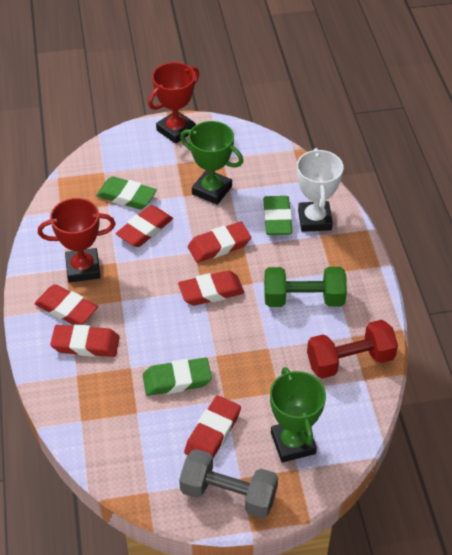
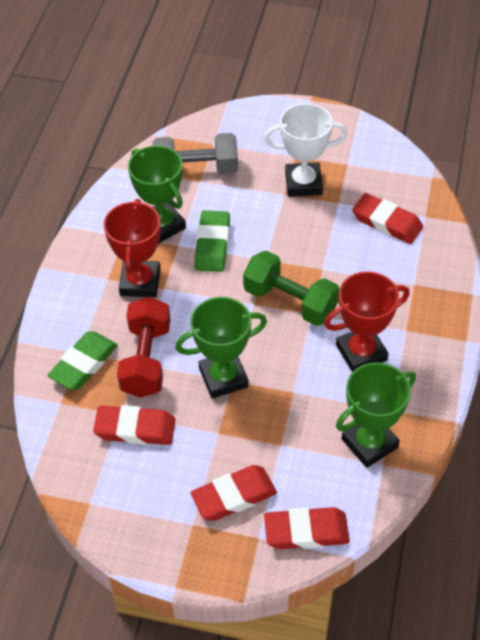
green eraser: [96,176,157,210] [143,358,212,396] [263,196,293,235] = 3 -> [47,331,118,390] [195,210,230,272] = 2
green trophy: [180,121,244,205] [270,367,326,463] = 2 -> [128,145,186,244] [175,297,267,399] [336,362,416,468] = 3
red eraser: [35,284,98,325] [50,324,120,357] [116,205,173,247] [178,270,244,306] [184,395,241,458] [188,222,251,263] = 6 -> [93,405,176,445] [191,465,277,521] [264,507,350,549] [352,193,423,244] = 4

